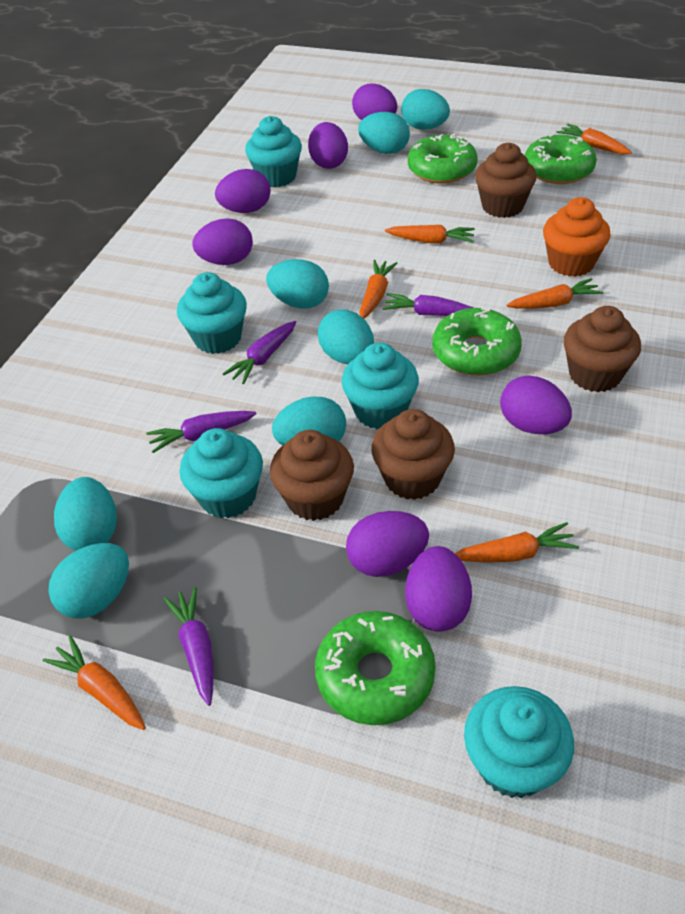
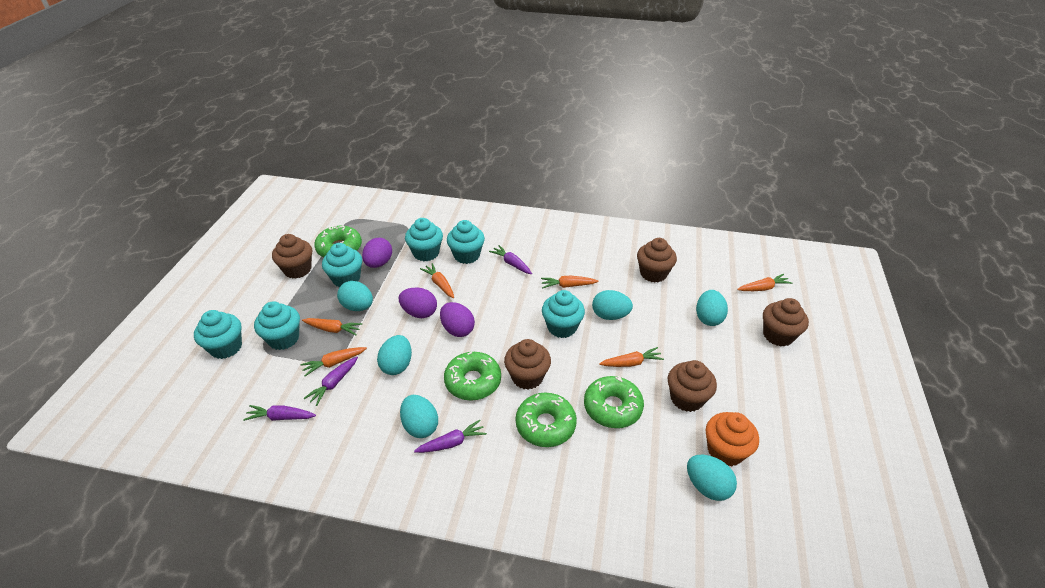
brown cupcake: [270,430,354,521] [371,409,455,500] [475,143,537,218] [564,306,641,392] = 4 -> [272,234,312,279] [504,339,551,390] [637,238,677,283] [668,360,717,412] [763,298,809,347] = 5
purple egg: [193,218,253,265] [215,169,271,213] [308,122,348,169] [346,511,429,577] [352,83,397,120] [406,546,472,632] [500,375,572,434] = 7 -> [362,238,392,268] [399,287,437,318] [440,302,475,337] = 3
turquoise cupcake: [177,272,247,354] [179,428,263,519] [245,116,302,187] [341,342,419,429] [464,686,574,798] = 5 -> [194,310,242,359] [254,302,300,350] [322,243,362,287] [405,218,443,261] [447,220,485,264] [542,290,585,338] = 6
turquoise egg: [48,543,129,619] [54,477,117,551] [266,259,329,308] [272,396,346,445] [318,309,374,364] [358,112,410,154] [401,89,450,130] = 7 -> [337,281,373,311] [377,335,412,375] [400,395,438,438] [592,290,633,320] [687,455,737,501] [696,290,728,326] = 6

